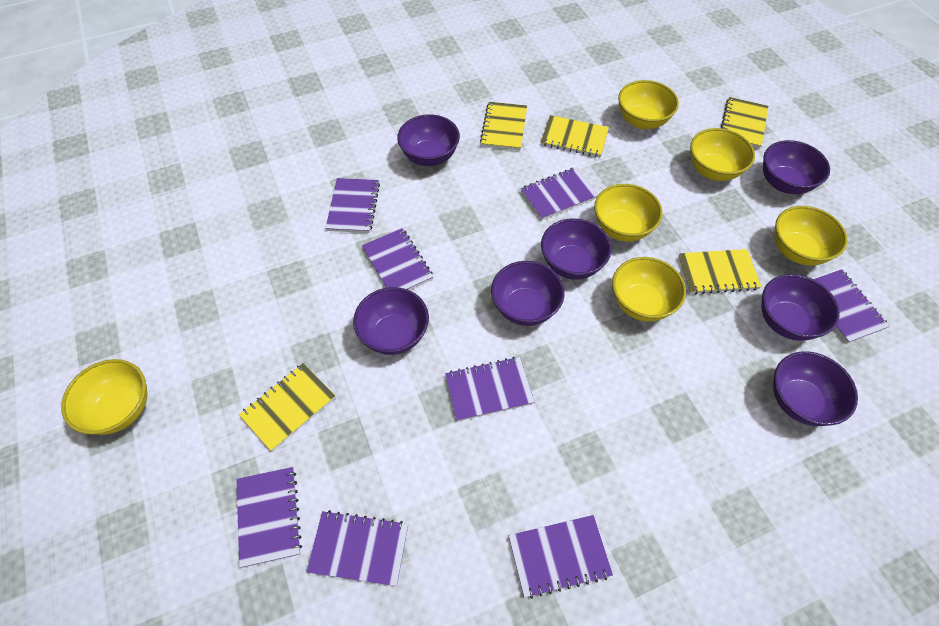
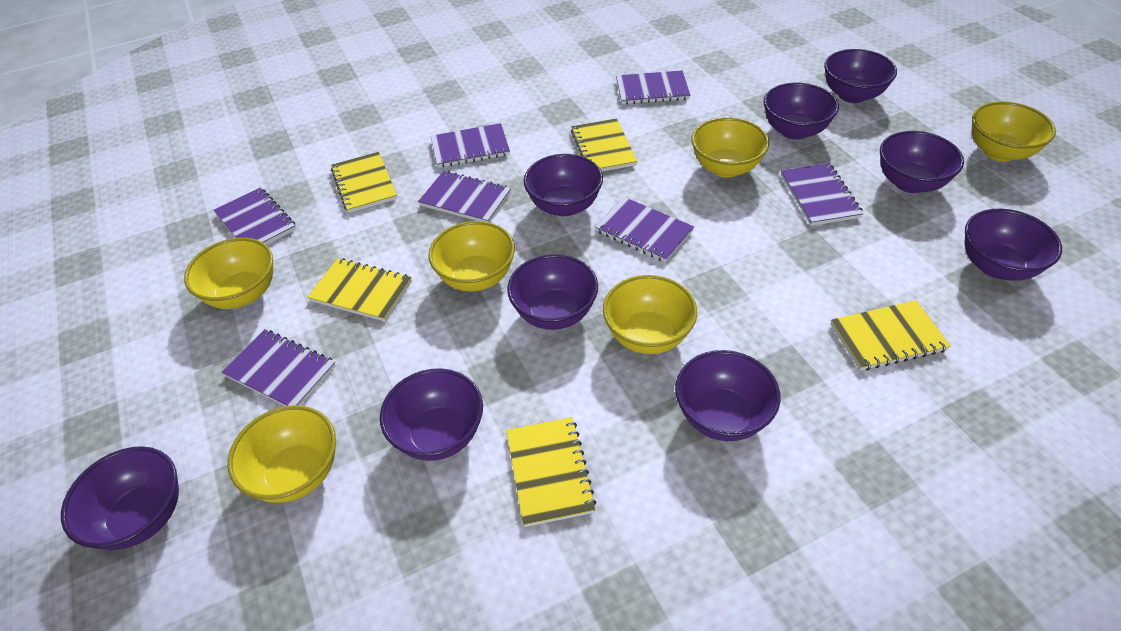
purple bowl: [353,287,429,355] [397,114,460,166] [491,261,565,326] [541,218,612,280] [761,274,840,341] [763,140,830,194] [773,351,858,426] = 7 -> [61,446,179,550] [380,368,483,461] [507,254,598,330] [524,154,603,216] [675,350,781,441] [763,82,839,140] [824,49,897,103] [880,131,964,193] [965,209,1062,281] = 9
purple notebook: [236,467,302,568] [307,510,408,586] [325,178,380,233] [362,228,433,290] [445,357,534,422] [509,515,613,599] [521,167,598,220] [813,269,889,343] = 8 -> [214,187,296,245] [221,329,336,406] [418,171,511,222] [431,123,510,168] [595,197,694,262] [616,70,691,104] [781,163,864,226] = 7

